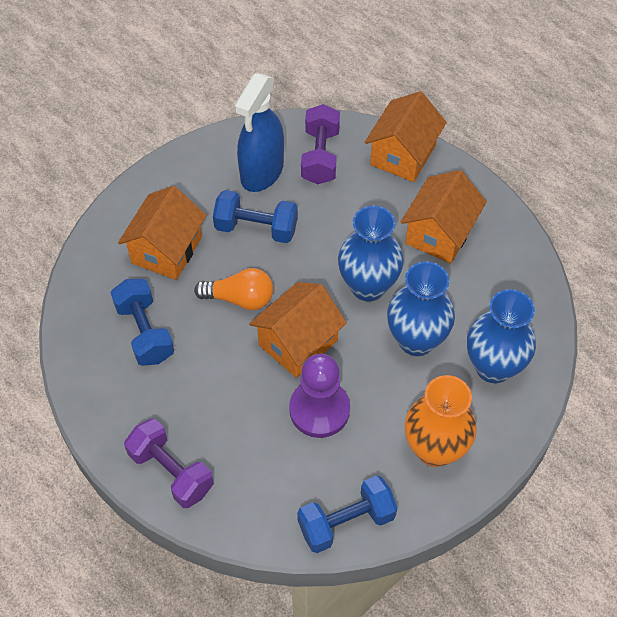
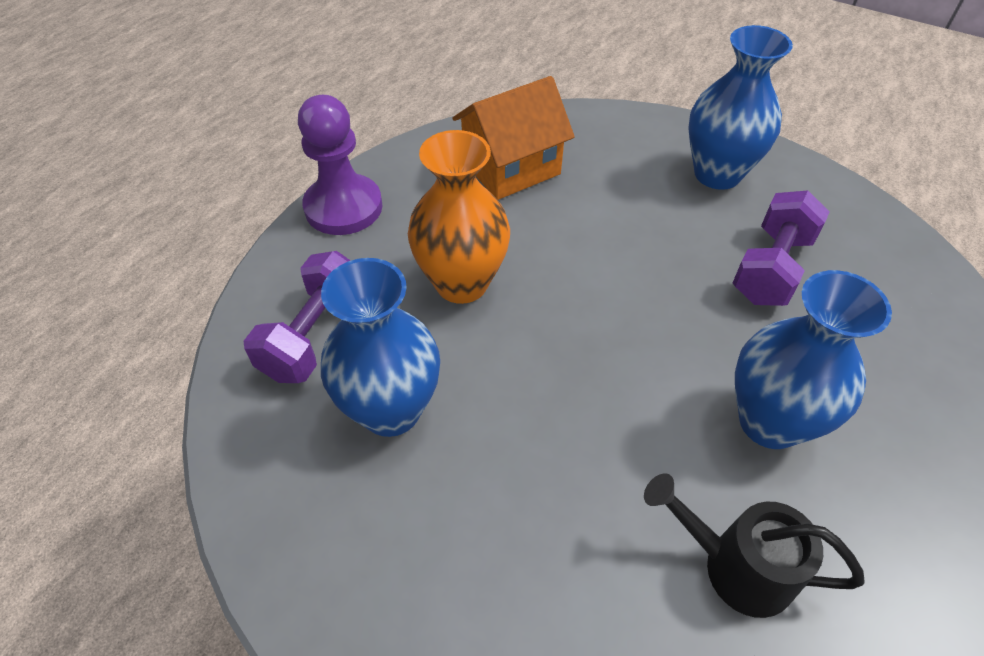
black watering can: none = 0 -> [644,473,864,618] = 1
blue dumbbell: [110,279,174,366] [213,190,298,243] [297,475,397,553] = 3 -> none = 0
blue spray bottle: [235,73,284,192] = 1 -> none = 0
orange house: [118,186,206,280] [249,282,347,378] [365,91,447,182] [400,170,487,264] = 4 -> [453,76,575,200] = 1
orange light bulb: [194,268,273,310] = 1 -> none = 0

